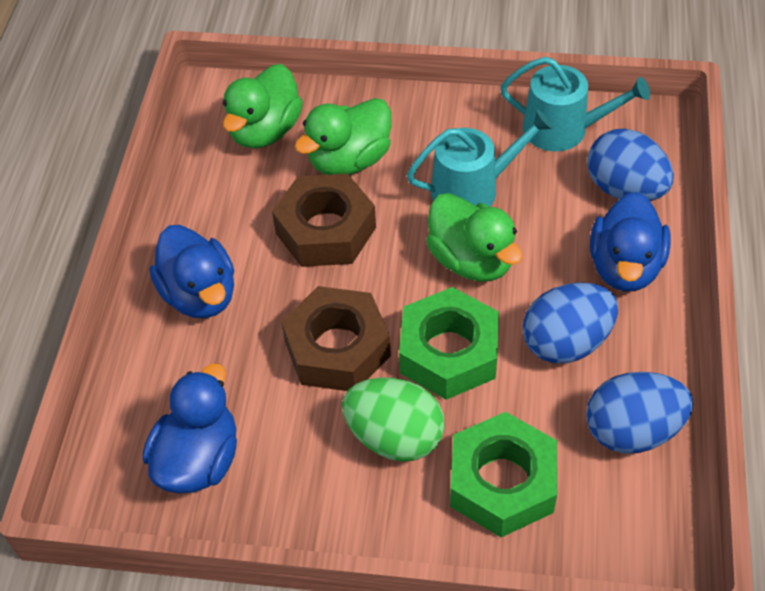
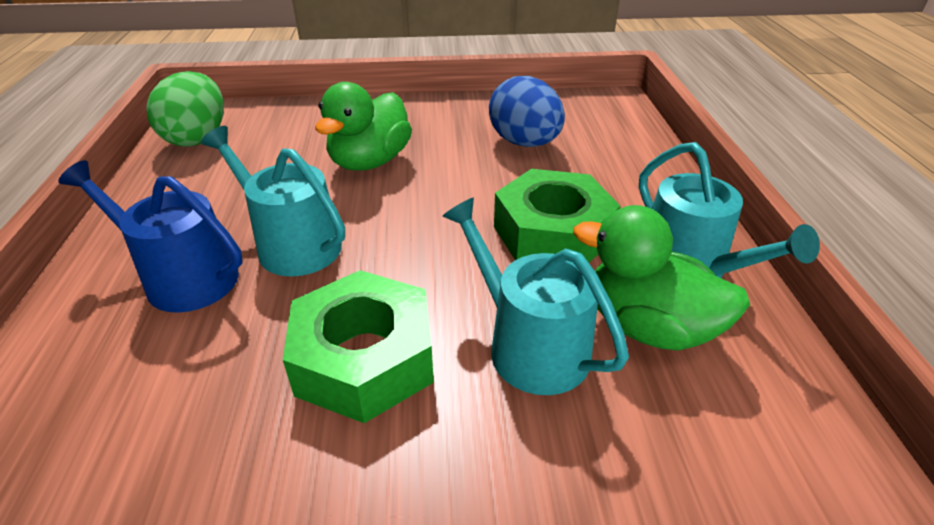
blue duck: [143,363,237,494] [150,225,234,318] [590,192,671,292] = 3 -> none = 0
blue egg: [523,282,618,363] [586,372,693,454] [587,129,674,201] = 3 -> [489,76,565,147] = 1
blue watering can: none = 0 -> [58,160,242,313] = 1
brown nut: [272,174,376,267] [281,286,391,391] = 2 -> none = 0
green duck: [223,64,303,149] [295,98,392,175] [426,193,523,282] = 3 -> [315,82,412,171] [573,205,750,351] = 2
turquoise watering can: [407,110,553,206] [500,57,650,151] = 2 -> [201,126,345,276] [442,198,629,395] [639,142,820,278] = 3

